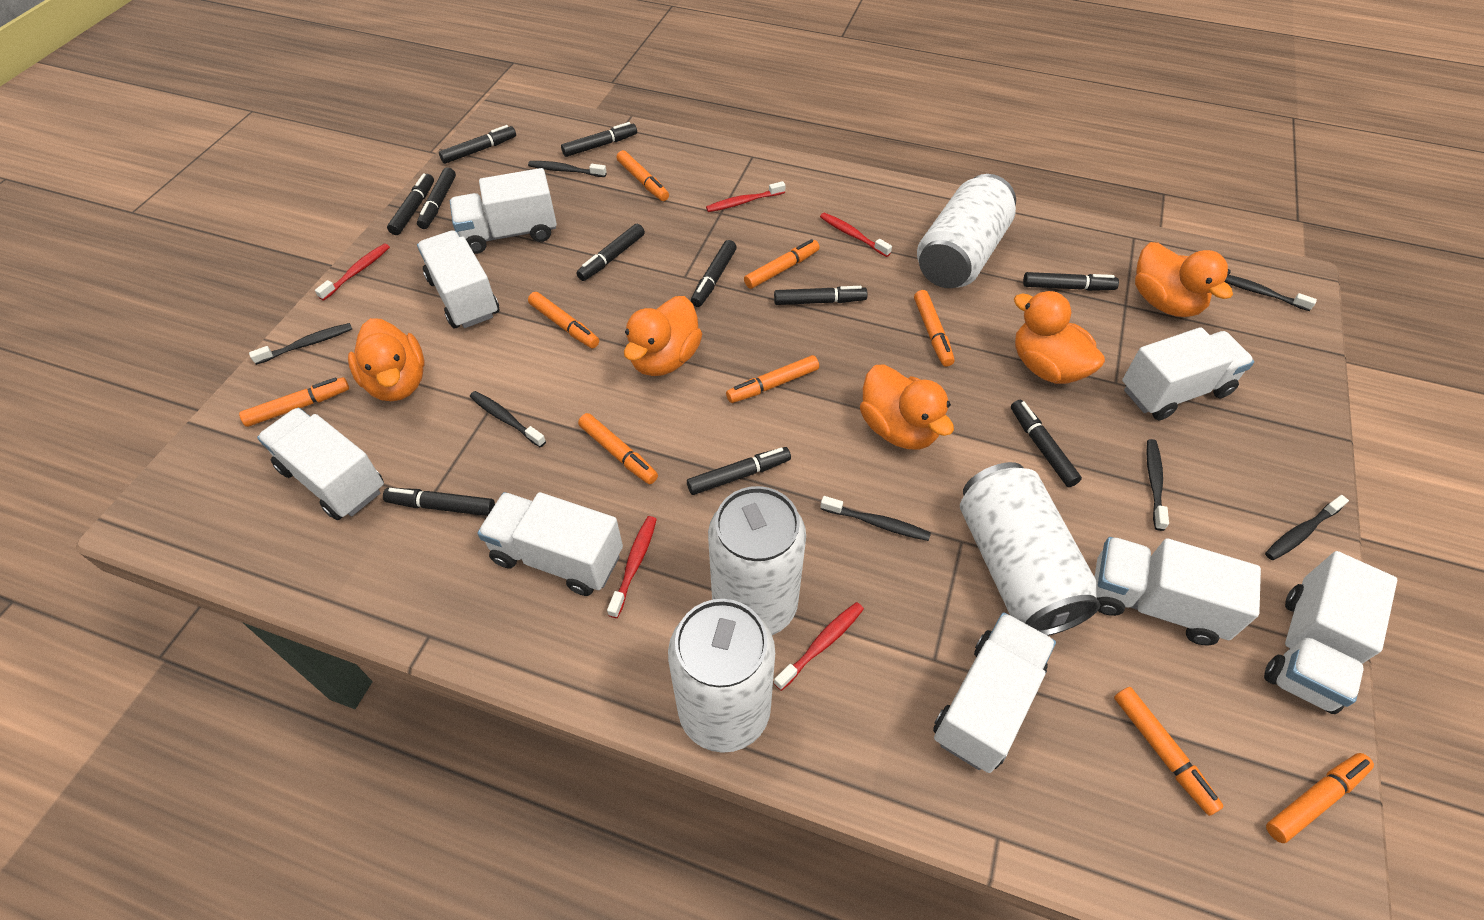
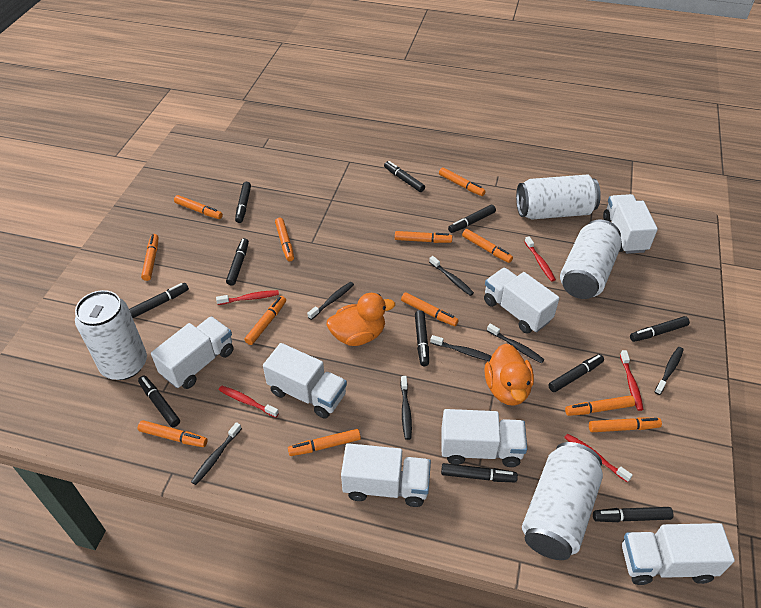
orange duck: [348,318,424,401] [624,296,702,376] [860,364,954,450] [1014,291,1105,384] [1135,242,1233,317] = 5 -> [327,293,395,346] [485,344,534,406] = 2
orange marker: [239,377,349,427] [528,292,599,348] [578,413,658,484] [617,150,669,201] [726,355,819,403] [744,239,820,289] [914,290,955,367] [1114,687,1224,816] [1266,753,1374,843] = 9 -> [138,420,208,447] [141,234,159,281] [174,195,223,219] [244,296,286,345] [275,218,294,261] [288,429,361,456] [395,231,452,243] [401,292,459,326] [439,168,486,196] [462,229,513,263] [565,395,635,416] [589,417,662,432] = 12
white truck: [257,408,384,520] [417,230,499,328] [450,168,557,254] [478,492,623,596] [933,613,1056,773] [1095,537,1261,645] [1122,327,1254,421] [1264,551,1397,714] = 8 -> [151,316,234,389] [263,343,347,419] [341,443,431,507] [441,409,527,467] [484,268,560,334] [603,194,658,254] [622,523,735,585] = 7

